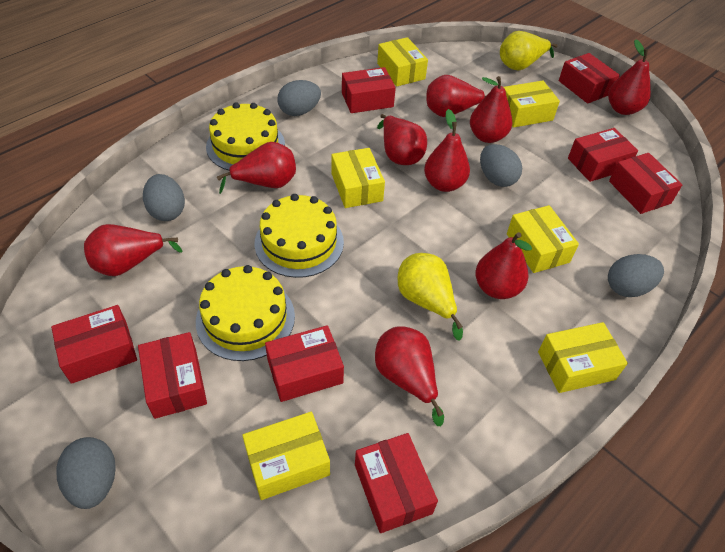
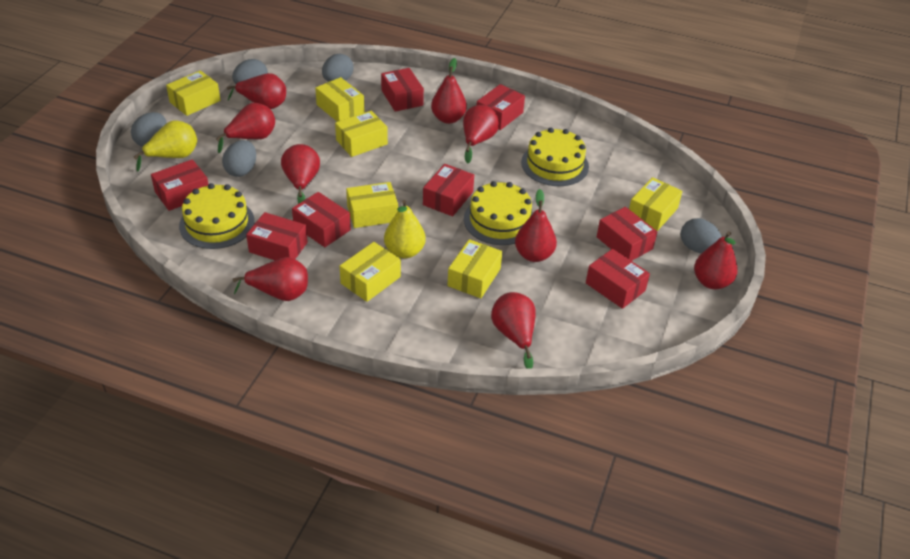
yellow box: [242,412,330,500] [331,148,385,208] [377,37,428,87] [504,81,560,128] [507,205,579,273] [538,322,628,393] = 6 -> [166,70,221,116] [315,77,364,122] [335,111,388,157] [339,242,401,302] [346,182,398,228] [447,239,502,298] [629,177,683,231] = 7

